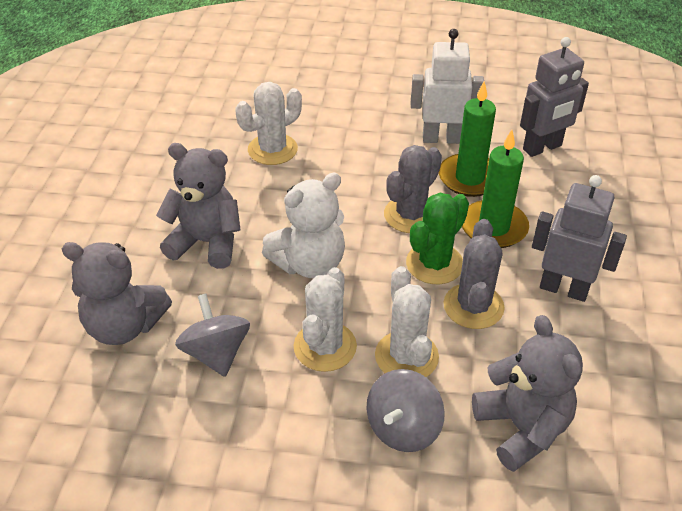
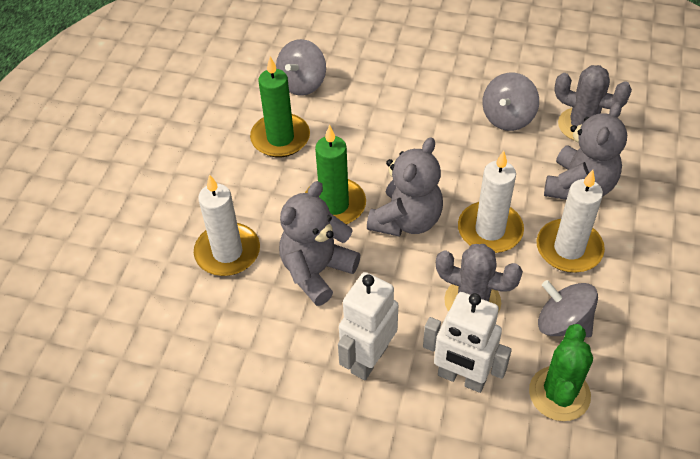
grey robot: [520,37,589,157] [532,175,627,302] = 2 -> none = 0
grey spinning top: [175,294,250,377] [366,369,445,452] = 2 -> [276,39,326,96] [482,73,539,131] [538,280,598,337] = 3
white cactus: [235,82,302,165] [294,267,357,372] [375,266,439,377] = 3 -> none = 0
white candle: none = 0 -> [194,174,260,276] [458,151,524,253] [537,170,605,273] = 3
white robot: [411,29,484,144] = 1 -> [338,272,398,380] [423,292,512,393] = 2
white teddy bear: [262,173,345,279] = 1 -> none = 0

